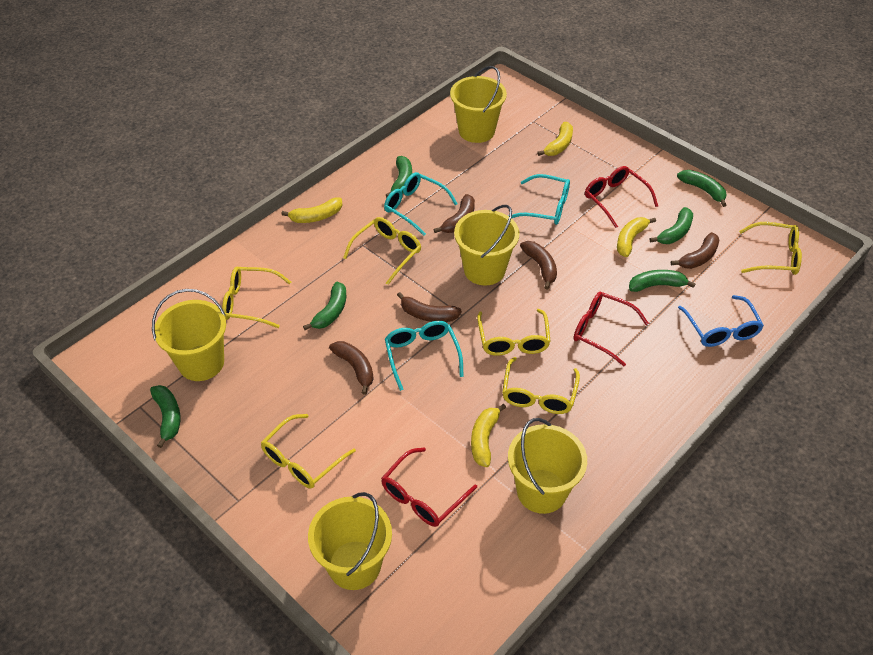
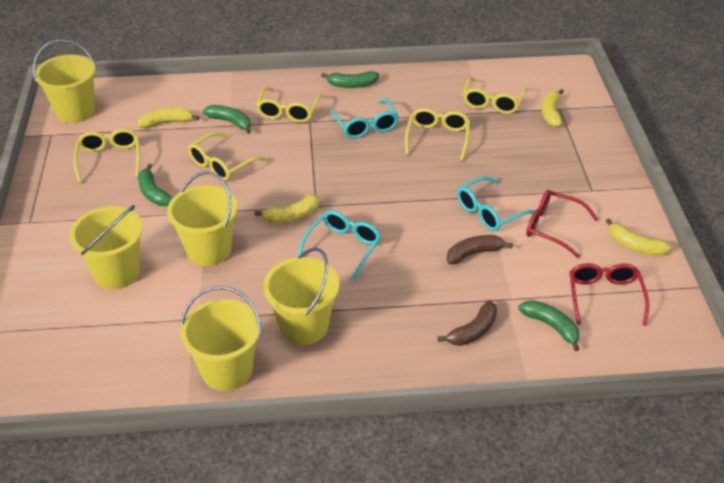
blue glasses: [678,295,764,347] = 1 -> none = 0
brown banana: [329,341,374,395] [397,292,462,322] [434,194,475,233] [520,241,557,290] [671,232,719,269] = 5 -> [437,300,497,346] [447,235,513,264] = 2
green banana: [150,385,180,448] [303,282,346,330] [386,156,412,197] [629,270,696,292] [650,207,693,244] [677,170,727,207] = 6 -> [138,164,172,206] [203,105,251,134] [321,71,379,88] [518,300,579,351] = 4
red glasses: [381,448,477,527] [573,292,649,366] [585,166,658,228] = 3 -> [526,190,598,258] [569,263,649,326] = 2
yellow glasses: [222,267,291,328] [261,414,356,489] [343,217,421,285] [477,309,551,356] [502,357,580,414] [739,222,802,275] = 6 -> [74,129,140,183] [188,132,266,181] [256,87,322,123] [405,108,470,161] [463,77,527,114] = 5

